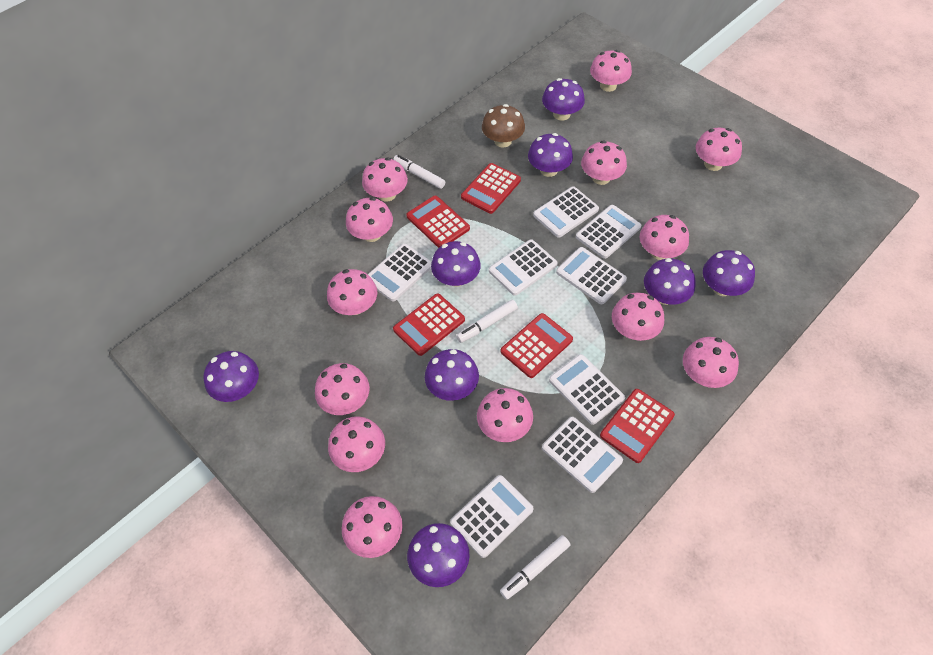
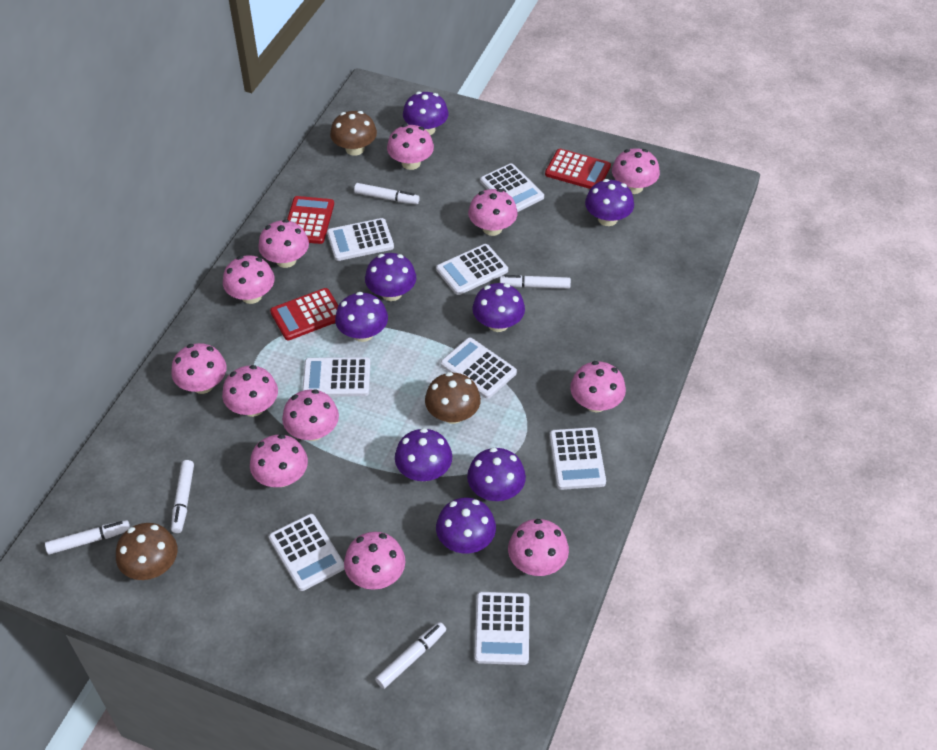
brown mushroom: [482,104,525,147] = 1 -> [116,523,178,580] [330,111,377,156] [425,372,481,424] = 3
pink mushroom: [315,363,370,415] [327,269,377,315] [328,416,385,472] [342,496,403,558] [346,197,393,242] [362,157,408,202] [477,388,533,442] [581,141,627,185] [590,50,632,92] [612,293,664,341] [640,215,689,260] [683,337,739,388] [696,128,742,171] = 13 -> [171,343,226,394] [222,365,278,417] [223,255,275,304] [250,434,308,487] [258,219,309,268] [282,389,339,441] [344,532,405,590] [387,124,434,170] [468,189,517,236] [508,519,569,576] [570,361,626,412] [612,148,660,194] = 12
red calculator: [393,293,465,356] [406,196,470,248] [461,163,521,214] [501,313,573,378] [600,389,675,463] = 5 -> [270,288,338,341] [287,196,334,244] [545,149,611,189] = 3
white marker: [393,155,445,189] [456,300,518,343] [500,535,570,600] = 3 -> [45,520,130,555] [171,460,194,533] [354,183,420,204] [375,622,446,689] [500,275,571,289] = 5

